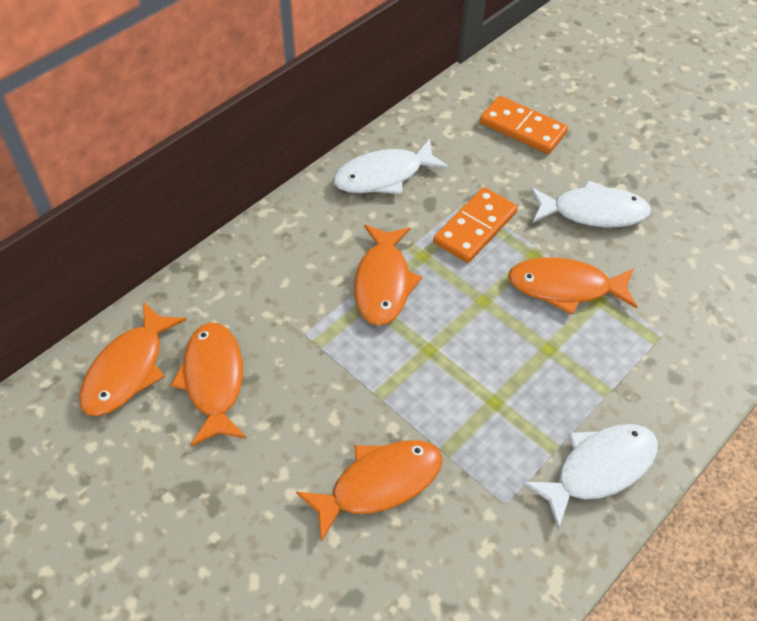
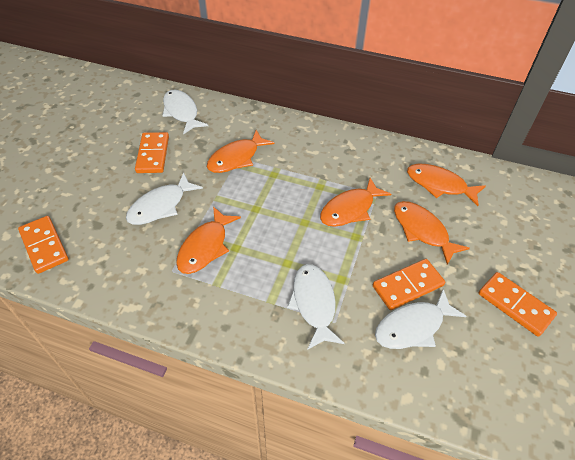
orange domino: [433,187,518,263] [480,96,568,154] = 2 -> [18,216,69,274] [135,132,169,173] [373,259,445,310] [479,272,557,337] = 4
white fish: [333,139,449,194] [523,424,658,529] [530,180,651,227] = 3 -> [126,172,203,225] [162,89,208,134] [287,264,345,350] [375,289,466,349] = 4

